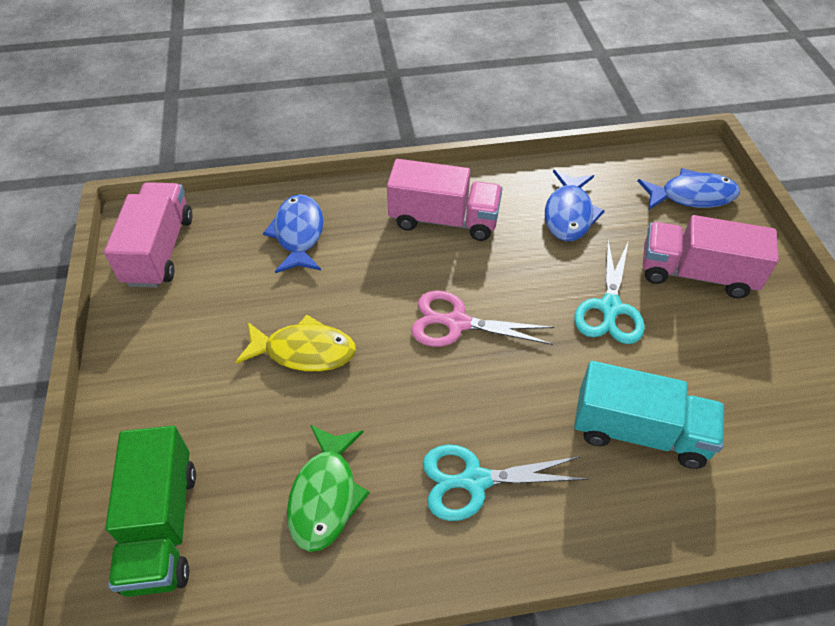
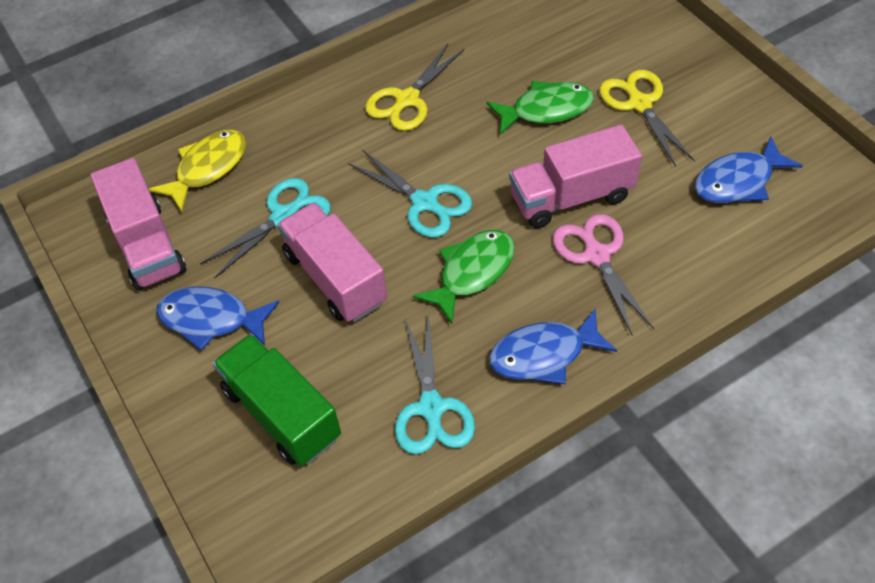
green fish: [287,425,370,552] = 1 -> [413,230,515,324] [486,81,594,135] = 2
turquoise scissors: [423,445,588,521] [574,239,645,344] = 2 -> [200,178,331,279] [348,149,472,238] [395,313,475,454] = 3
turquoise truck: [574,361,724,469] = 1 -> none = 0
yellow scissors: none = 0 -> [365,44,465,131] [599,70,695,167] = 2

